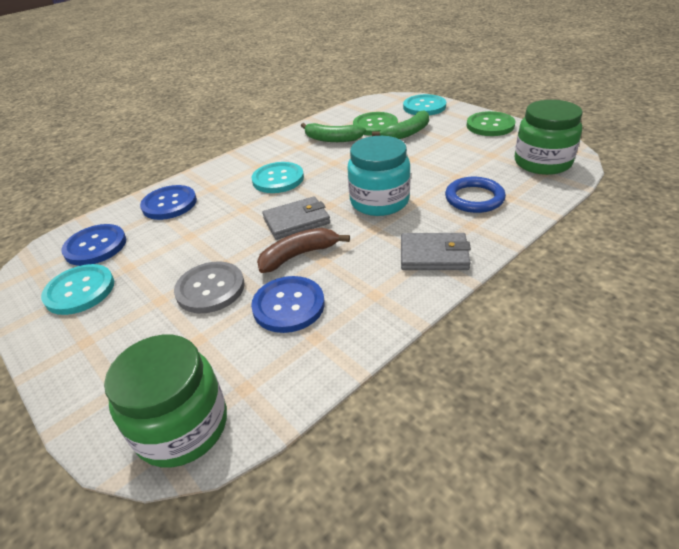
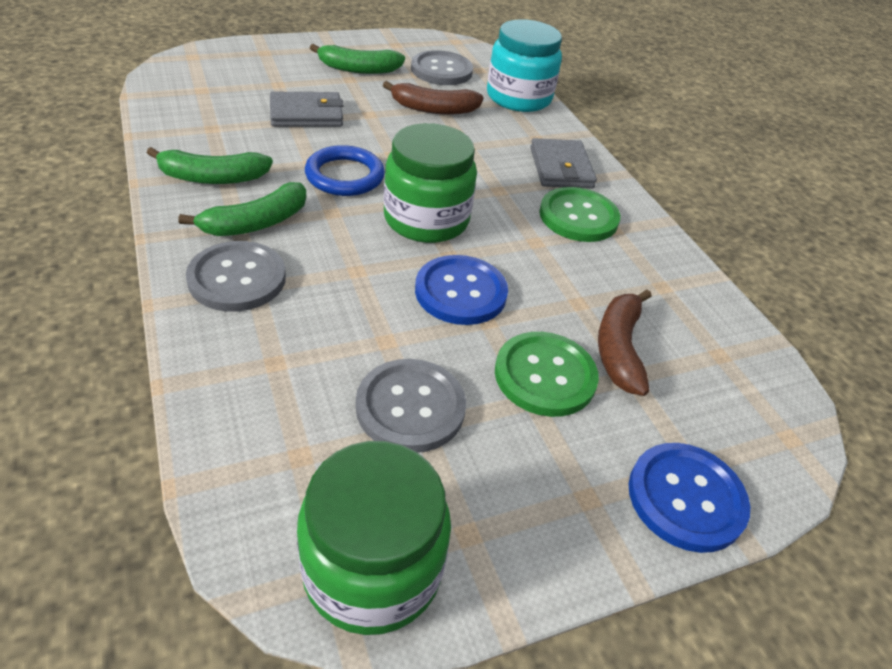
blue button: [61,224,126,266] [140,185,197,220] [251,276,325,333] = 3 -> [415,255,508,325] [629,443,750,553] = 2
brown banana: [257,228,350,273] = 1 -> [383,81,483,114] [598,290,652,396] = 2
green banana: [301,123,366,142] [372,110,429,139] = 2 -> [147,147,273,184] [178,182,306,236] [310,44,405,74] = 3
grey button: [174,261,245,313] = 1 -> [186,241,286,312] [356,359,466,453] [411,50,473,85] = 3
turquoise button: [41,264,114,315] [251,162,304,193] [403,94,446,116] = 3 -> none = 0

